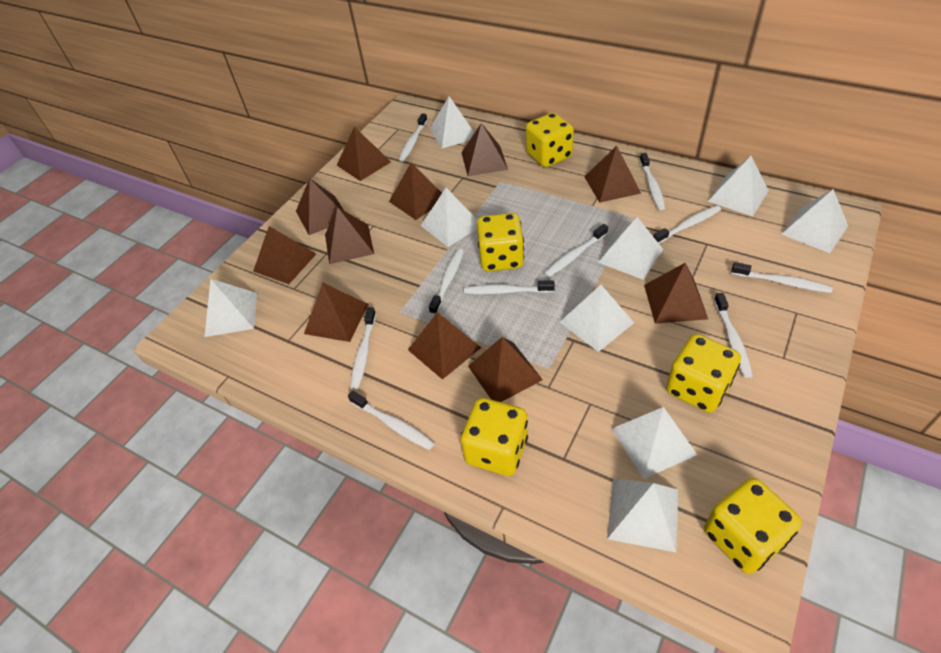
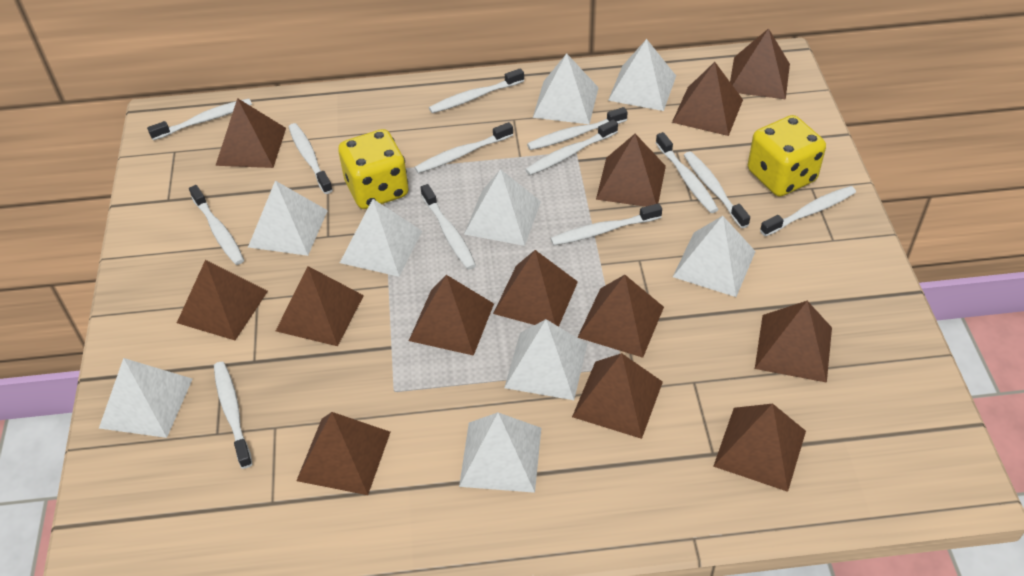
brown pyramid: [253,226,316,284] [296,178,343,235] [304,282,368,342] [325,207,374,264] [337,127,391,181] [389,163,442,220] [408,312,481,380] [462,123,508,176] [468,337,543,402] [584,146,641,203] [644,263,708,324] = 11 -> [177,260,268,340] [215,98,286,168] [276,266,364,346] [296,412,390,495] [409,275,494,356] [493,250,578,327] [572,353,663,439] [577,275,664,358] [596,134,666,207] [672,62,743,136] [713,404,806,492] [730,28,790,99] [755,301,832,383] = 13
white toothbrush: [348,391,435,450] [350,307,376,390] [399,113,427,161] [429,249,464,315] [464,280,555,294] [544,224,608,278] [640,153,665,210] [653,205,721,243] [714,293,753,378] [731,262,833,293] = 10 -> [147,98,252,140] [189,185,244,265] [214,362,252,469] [289,123,333,194] [414,122,513,174] [421,184,476,270] [429,68,524,113] [525,120,618,175] [527,107,628,150] [550,203,662,246] [656,132,719,213] [684,151,750,228] [760,186,856,237] = 13
yellow dice: [461,398,528,476] [477,213,524,272] [526,113,574,167] [666,334,741,413] [704,478,802,574] = 5 -> [338,129,409,209] [748,115,826,197] = 2

